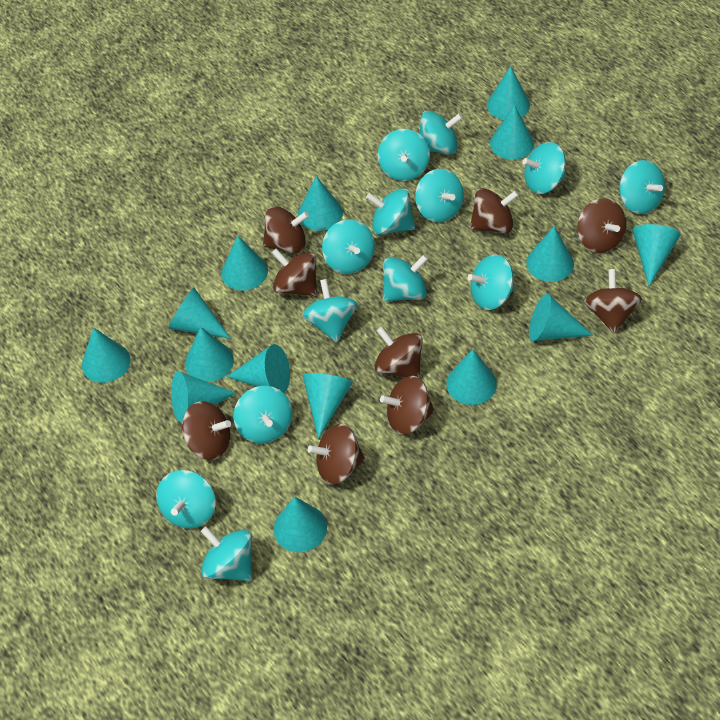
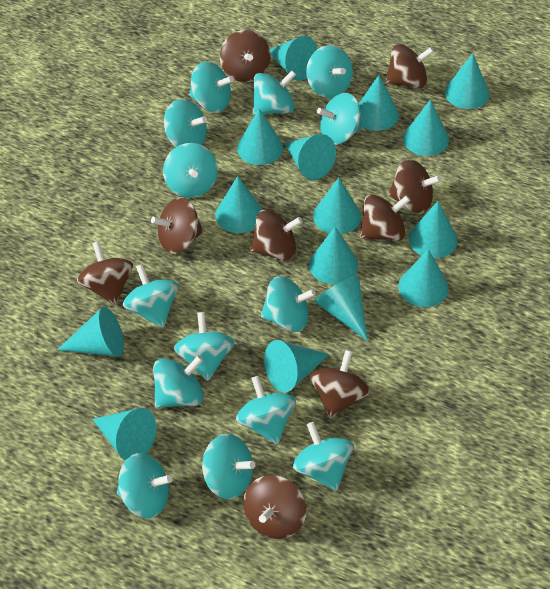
turquoise spinning top: [156,470,216,529] [201,527,252,581] [233,386,292,443] [302,279,357,342] [322,220,375,274] [366,189,415,235] [378,129,430,181] [383,255,428,302] [415,169,464,223] [419,111,463,154] [468,255,515,310] [523,142,566,194] [619,160,665,214] = 13 -> [117,453,172,518] [123,264,178,328] [153,356,204,408] [163,143,218,198] [164,99,207,147] [174,312,235,381] [190,62,234,112] [202,434,255,499] [236,376,296,444] [253,71,296,115] [261,276,316,332] [293,422,353,491] [306,45,353,98] [317,93,363,145] = 14

